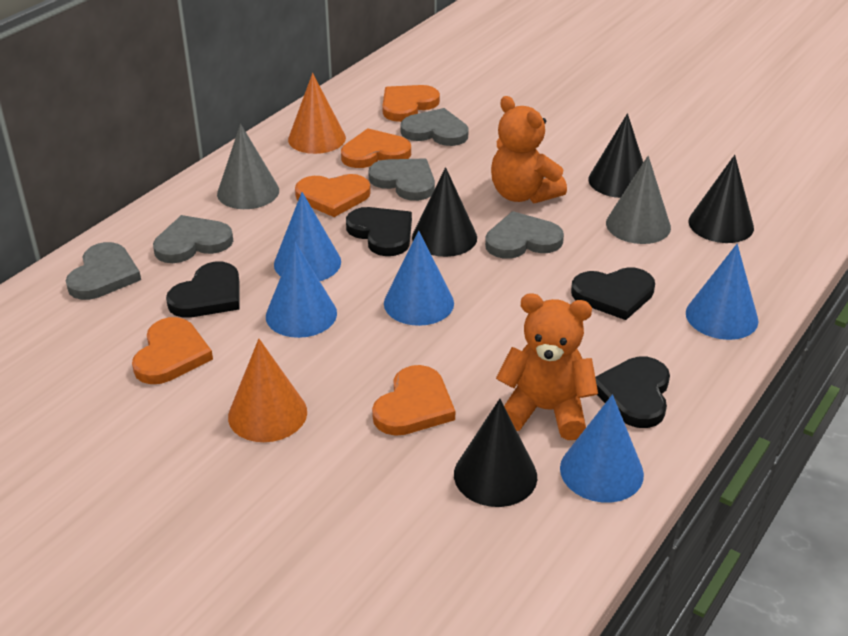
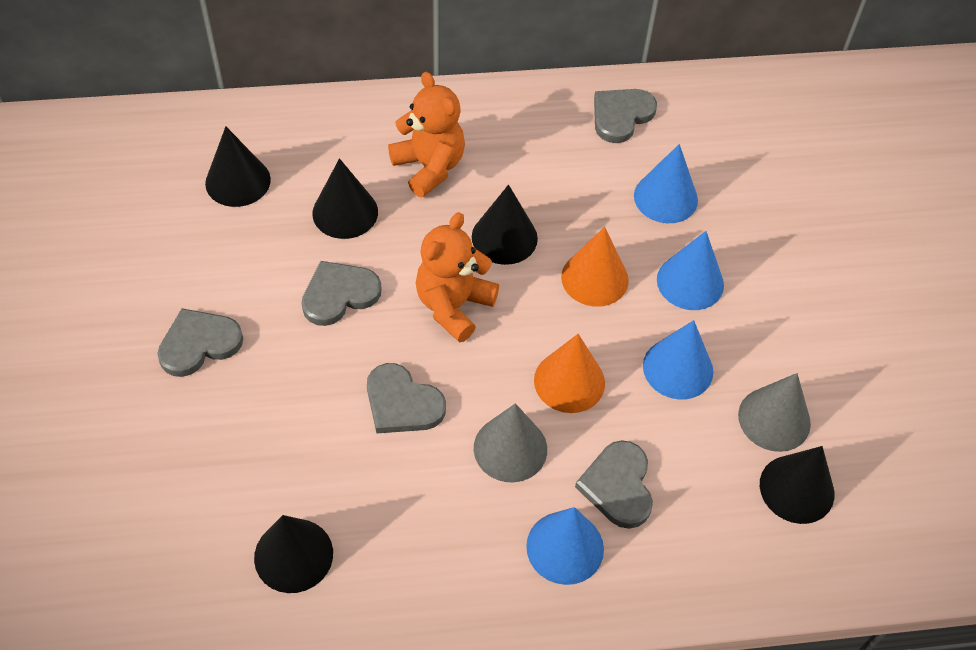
black cone: [412,167,477,257] [454,399,537,507] [588,113,643,198] [689,155,754,243] = 4 -> [205,126,271,207] [254,515,333,593] [312,158,378,239] [472,185,538,265] [760,446,834,524] = 5
black heart: [166,261,239,318] [346,207,412,256] [571,267,655,320] [595,356,670,428] = 4 -> none = 0
blue cone: [266,242,337,338] [274,192,341,281] [384,231,454,326] [560,394,644,503] [686,244,758,340] = 5 -> [526,507,604,585] [634,144,698,223] [643,320,713,399] [657,231,724,310] = 4
orange heart: [132,317,213,384] [295,174,371,217] [341,128,411,168] [372,365,455,436] [382,85,440,122] = 5 -> none = 0

